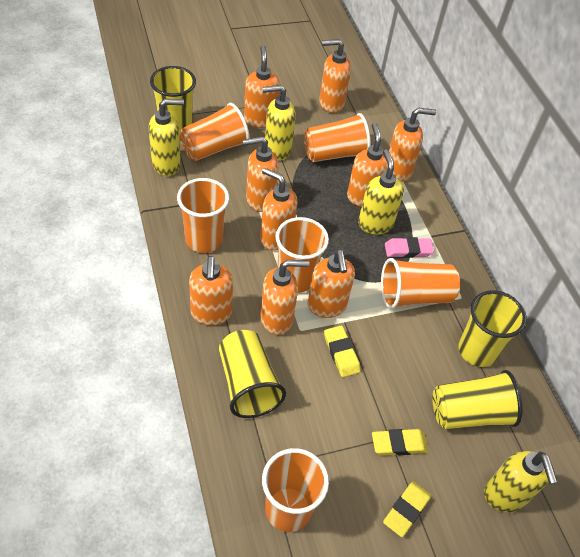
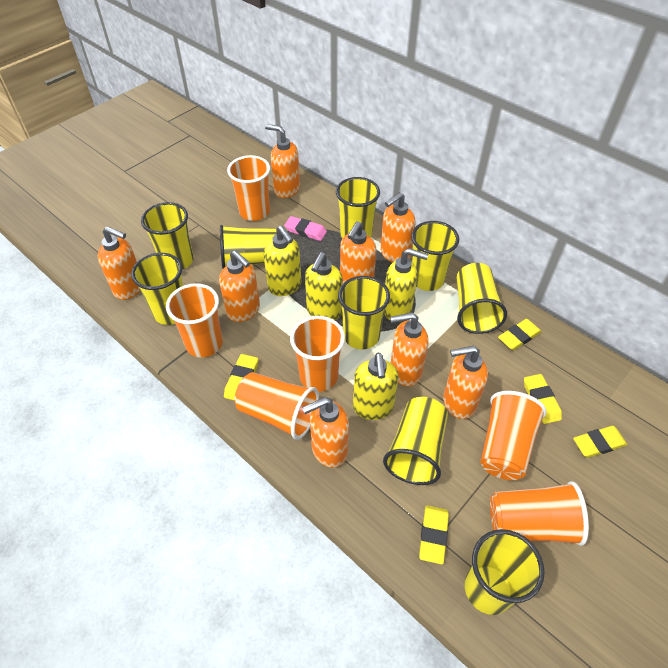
orange soap dispenser: [189,256,233,326] [243,136,279,212] [244,45,280,128] [260,168,298,251] [260,260,309,335] [308,249,355,318] [319,39,351,113] [347,123,388,207] [389,107,436,182] = 9 -> [98,226,141,300] [219,250,260,322] [265,124,300,198] [302,397,349,468] [340,221,376,283] [380,192,416,263] [390,312,429,386] [443,346,488,419] = 8
yellow cup: [150,66,196,135] [219,330,286,418] [432,370,522,429] [458,290,527,367] = 4 -> [131,253,183,325] [141,202,194,270] [220,225,277,269] [336,177,380,238] [338,276,390,349] [383,397,448,485] [411,221,459,291] [457,263,507,334] [465,529,545,615] = 9
yellow eraser: [324,326,360,377] [372,429,428,456] [383,482,431,537] = 3 -> [224,354,258,401] [419,505,449,564] [498,319,542,350] [524,374,562,424] [573,426,627,458] = 5

